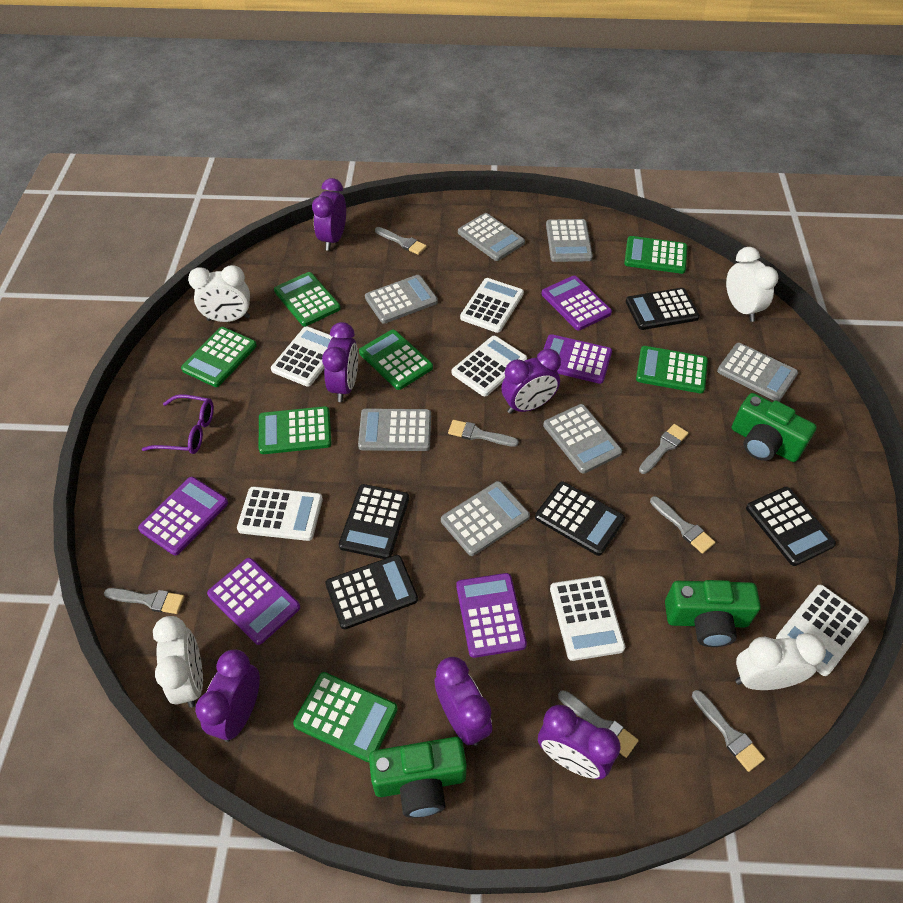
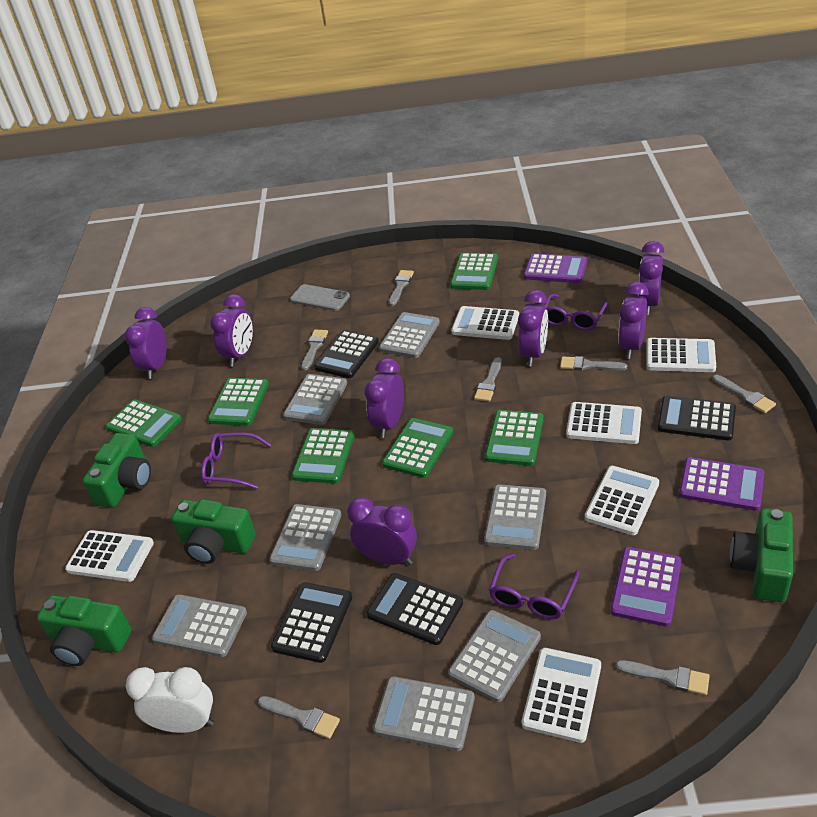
black calculator: [325,555,418,629] [339,484,409,559] [535,481,625,556] [626,288,700,330] [746,487,836,566] = 5 -> [271,582,352,663] [314,330,379,378] [367,573,463,645] [658,395,736,440] = 4
green calculator: [181,327,257,387] [259,406,332,454] [274,272,341,326] [293,672,398,762] [359,330,433,390] [624,236,687,274] [636,346,708,393] = 7 -> [106,399,182,447] [208,378,269,426] [292,428,355,484] [382,418,453,478] [450,253,498,290] [485,410,544,466] = 6
green camera: [369,737,467,818] [665,580,761,647] [732,393,817,462] = 3 -> [37,595,131,666] [83,433,151,508] [171,499,256,564] [730,508,793,602] = 4
grey phone: none = 0 -> [290,284,350,311] = 1
purple calculator: [138,477,228,555] [207,558,300,645] [456,573,527,658] [542,276,612,330] [543,334,612,384] = 5 -> [524,253,587,283] [611,547,682,627] [679,457,765,511] = 3
purple clock: [195,649,260,742] [312,178,346,251] [322,322,358,402] [434,657,492,746] [501,349,561,414] [538,705,621,779] = 6 -> [125,307,167,379] [210,294,253,366] [347,497,417,565] [364,358,404,438] [518,290,548,366] [618,282,649,359] [638,241,665,315] = 7
purple glasses: [142,394,214,454] = 1 -> [201,433,271,489] [489,553,579,619] [544,294,608,331] = 3
white clock: [153,616,203,708] [188,265,250,322] [726,247,778,322] [735,633,826,690] = 4 -> [126,667,214,733] = 1

